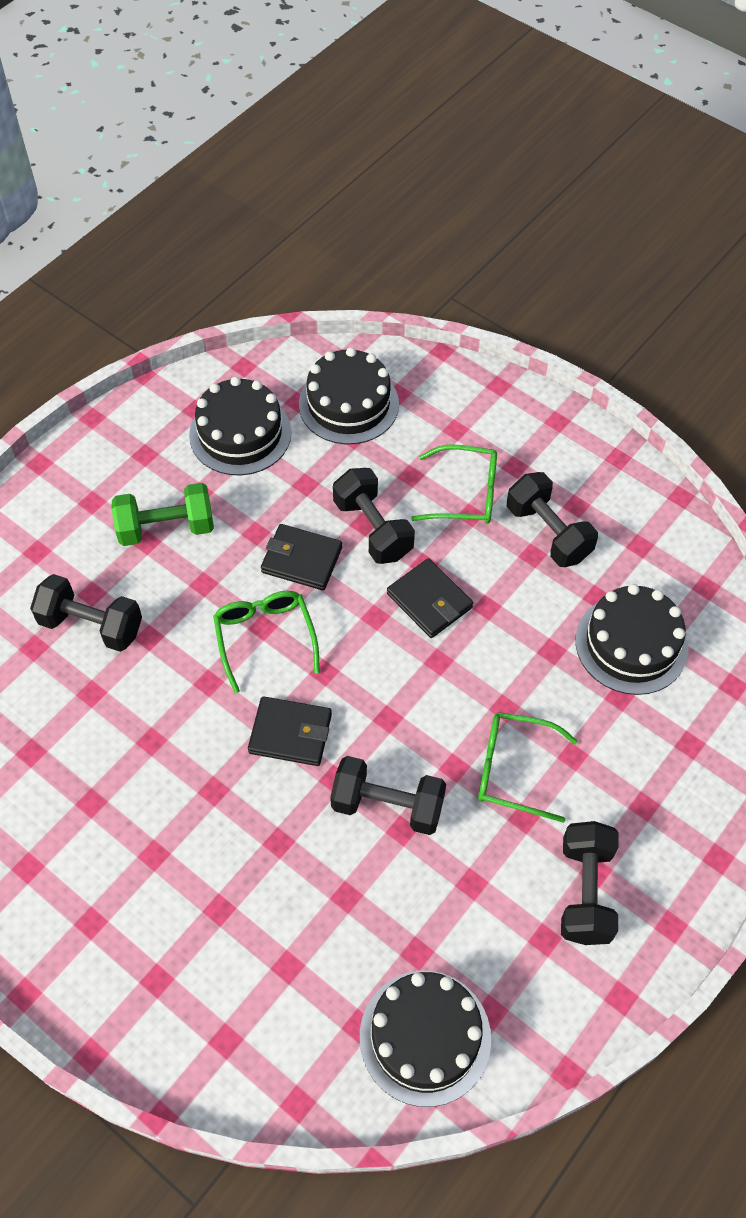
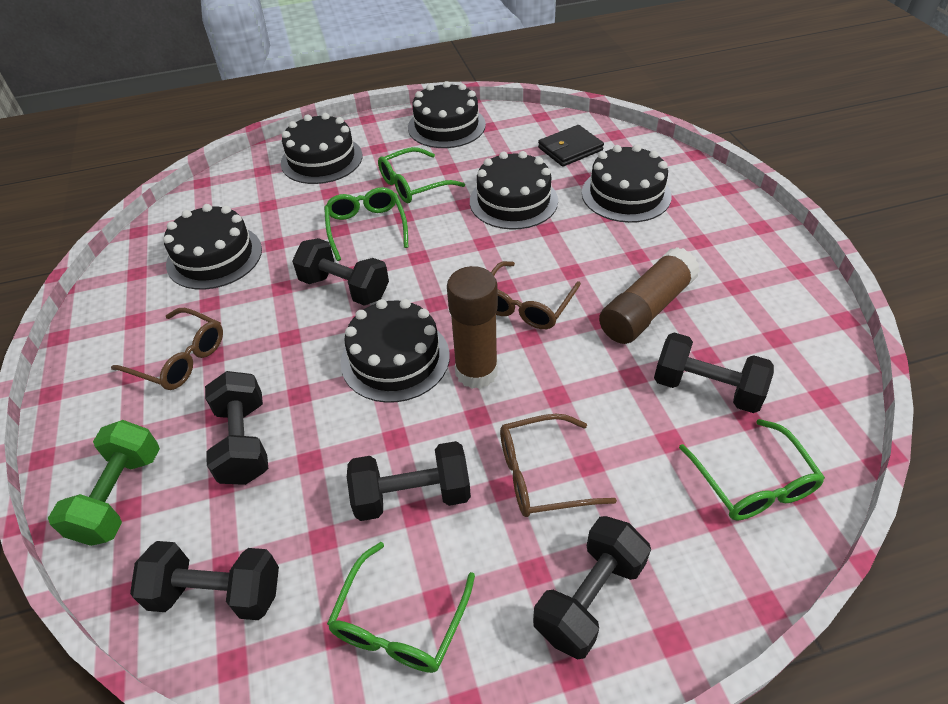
black cake: [189,377,291,476] [299,347,399,444] [360,971,491,1107] [576,584,688,695] = 4 -> [163,204,262,290] [281,113,363,184] [341,299,450,403] [408,81,486,148] [470,151,558,230] [582,144,672,223] = 6
black dumbbell: [30,574,142,652] [330,756,446,835] [333,468,415,564] [507,472,598,567] [561,821,618,945] = 5 -> [130,541,279,620] [205,371,268,485] [292,238,389,306] [347,441,471,521] [533,516,651,659] [654,332,774,413] = 6
black wallet: [248,696,332,766] [261,524,342,590] [387,558,473,638] = 3 -> [538,125,604,167] = 1
brown glasses: none = 0 -> [111,308,223,390] [491,261,581,329] [500,414,617,517] = 3
brown glue stick: none = 0 -> [447,266,498,389] [599,247,700,344] = 2
green glasses: [213,591,320,693] [411,445,497,524] [478,712,578,823] = 3 -> [324,187,408,261] [327,542,475,673] [378,147,465,203] [679,419,825,520] = 4

